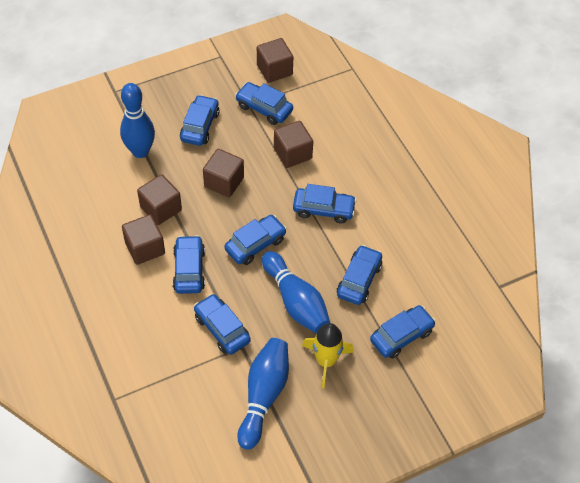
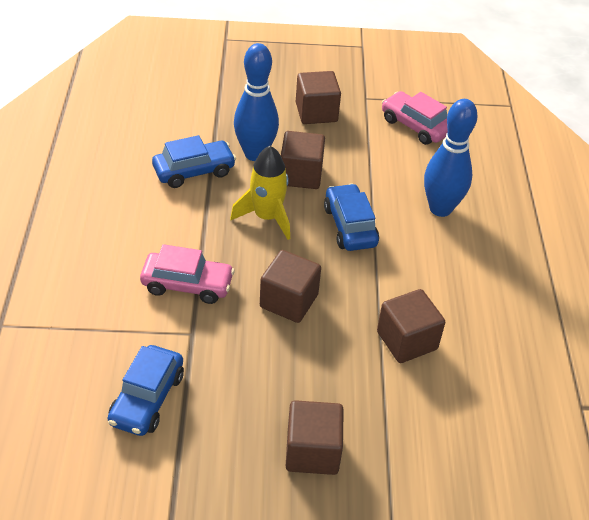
blue bowling pin: [120,83,155,158] [237,338,289,450] [262,251,330,334] = 3 -> [234,43,279,161] [424,99,478,217] = 2
blue car: [173,235,205,294] [180,95,220,146] [194,294,251,355] [224,215,287,265] [235,82,293,125] [293,184,357,223] [337,245,382,305] [370,305,436,359] = 8 -> [107,345,184,436] [152,135,236,188] [324,183,379,251] = 3
pink car: none = 0 -> [140,244,235,304] [382,91,448,145] = 2

